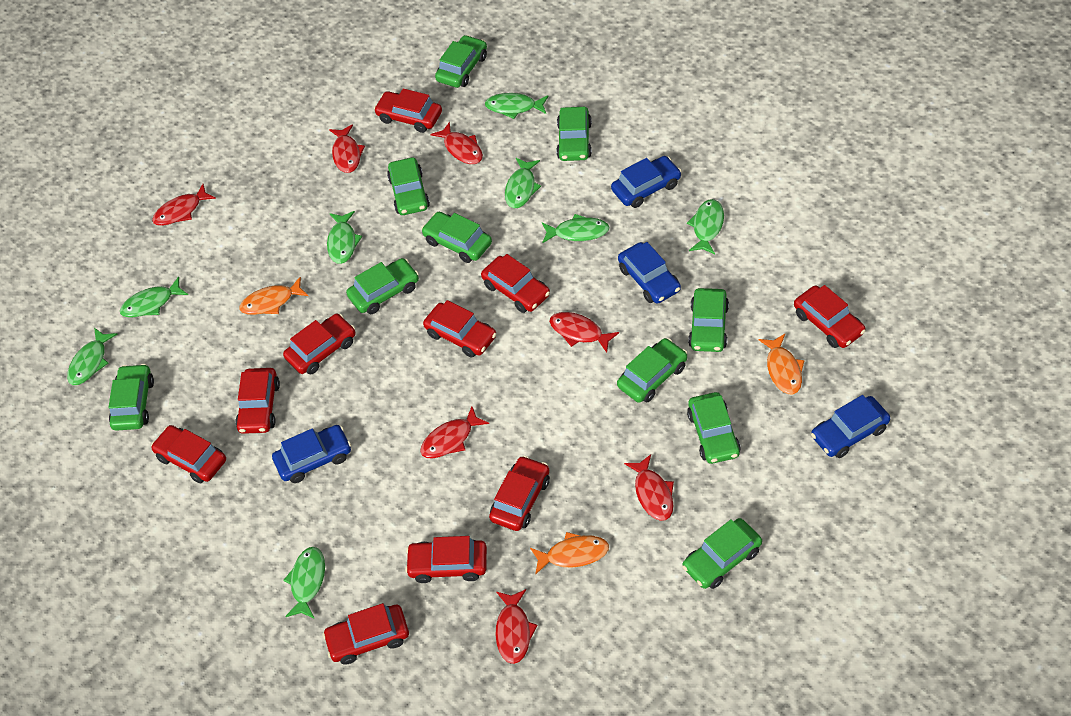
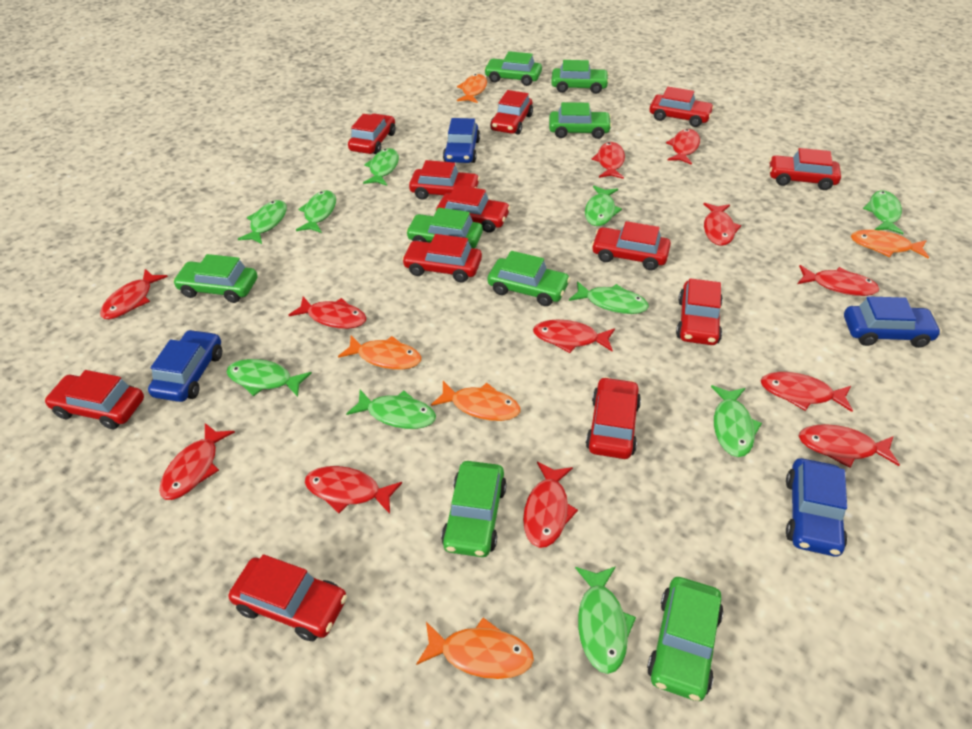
green car: [108,364,154,431] [346,258,419,314] [387,157,430,215] [421,212,492,263] [435,35,487,88] [556,107,592,161] [617,338,687,403] [682,518,762,589] [687,392,741,464] [688,288,729,352] = 10 -> [173,254,257,303] [406,208,483,249] [441,461,507,557] [484,51,542,86] [488,251,570,306] [549,102,612,139] [551,60,609,94] [647,577,723,701] = 8
green fish: [67,328,117,385] [120,277,188,318] [283,547,325,619] [327,211,362,264] [485,93,549,119] [505,158,541,208] [542,214,610,243] [687,199,724,254] = 8 -> [226,359,312,397] [238,200,287,244] [296,190,336,233] [346,390,436,429] [363,148,399,186] [569,281,649,314] [575,566,636,674] [585,186,622,226] [711,385,762,457] [863,190,904,234] = 10
orange fish: [240,277,308,315] [530,532,609,575] [759,334,804,394] = 3 -> [338,335,422,370] [416,618,534,679] [431,381,520,421] [457,74,487,103] [851,230,929,259] = 5
red car: [151,425,226,483] [235,368,280,434] [283,314,356,374] [323,603,409,665] [374,89,442,133] [405,536,487,583] [423,300,496,358] [481,254,550,313] [489,456,550,531] [794,285,866,348] = 10 -> [44,370,144,429] [229,554,347,641] [348,114,396,154] [402,234,482,282] [409,160,480,200] [436,185,511,233] [490,90,533,135] [586,377,641,459] [591,221,671,270] [650,87,714,127] [676,278,723,345] [769,148,841,190] = 12
red fish: [152,184,216,226] [329,124,365,173] [420,406,489,458] [430,122,483,164] [496,589,538,664] [549,312,619,353] [624,454,674,521] = 7 -> [100,269,168,319] [159,423,235,500] [289,297,367,329] [305,466,402,514] [523,461,578,548] [533,320,615,353] [592,142,625,179] [666,129,700,165] [703,203,741,246] [761,372,853,412] [798,265,880,296] [799,424,900,468] = 12

